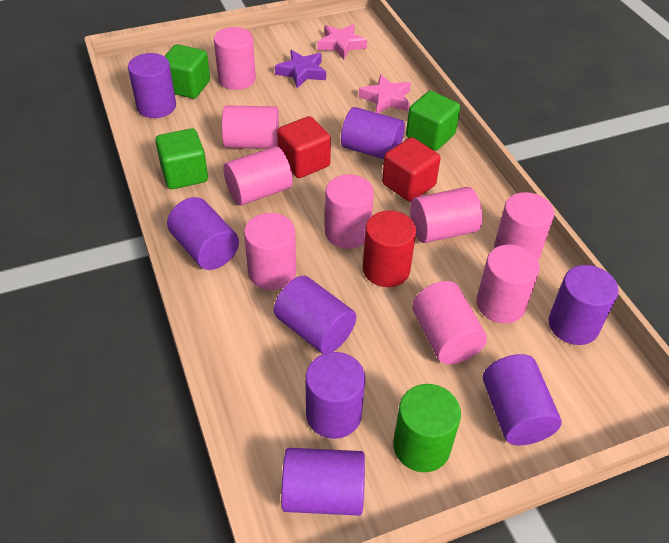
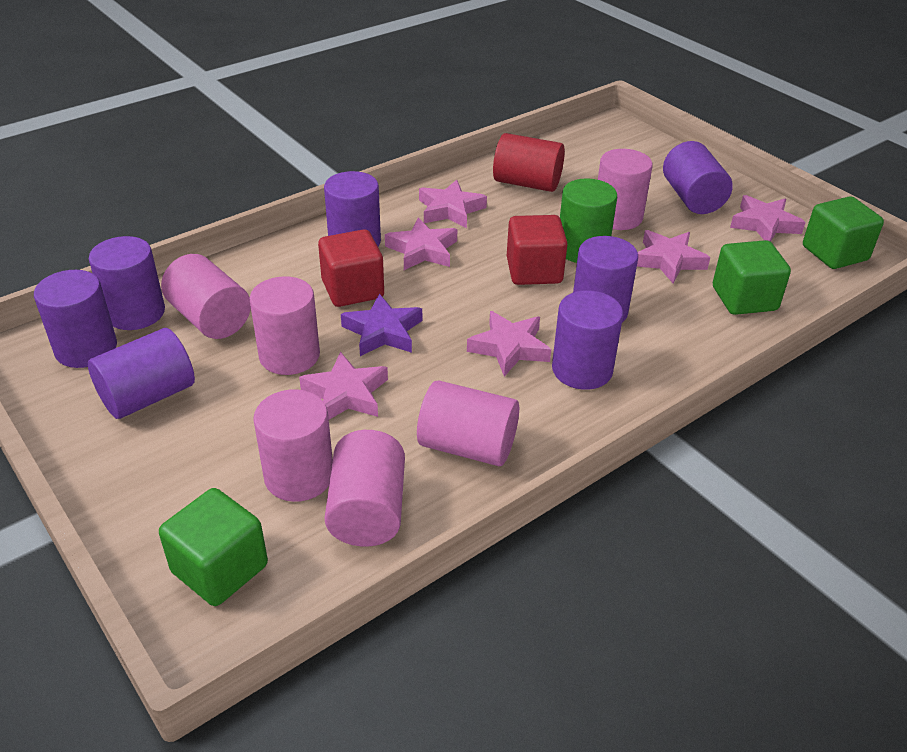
pink cylinder: [214,27,256,90] [222,105,279,149] [223,146,293,206] [244,213,296,290] [325,174,374,249] [410,187,482,243] [412,281,487,364] [477,244,540,323] [494,192,554,260] = 9 -> [161,254,251,339] [250,276,320,375] [253,389,333,502] [325,430,405,547] [417,380,519,466] [598,149,653,230] = 6
pink star: [317,24,367,59] [359,74,411,113] = 2 -> [299,352,388,420] [385,217,457,270] [419,180,487,228] [467,311,551,377] [637,230,710,283] [730,195,806,242] = 6
purple cylinder: [128,53,176,118] [167,197,239,270] [274,276,356,354] [281,448,365,516] [305,352,365,439] [341,107,405,159] [483,354,562,445] [548,265,619,345] = 8 -> [34,270,117,368] [88,328,195,419] [89,236,165,330] [324,171,381,246] [552,290,623,390] [573,236,638,323] [663,141,733,214] = 7

